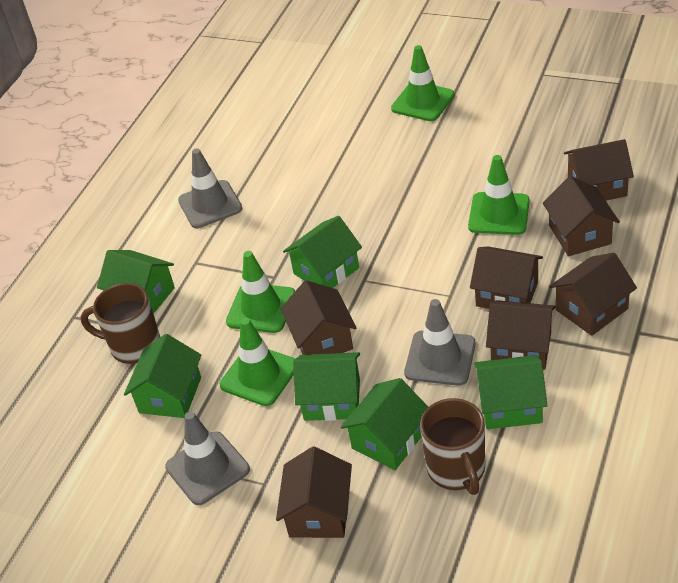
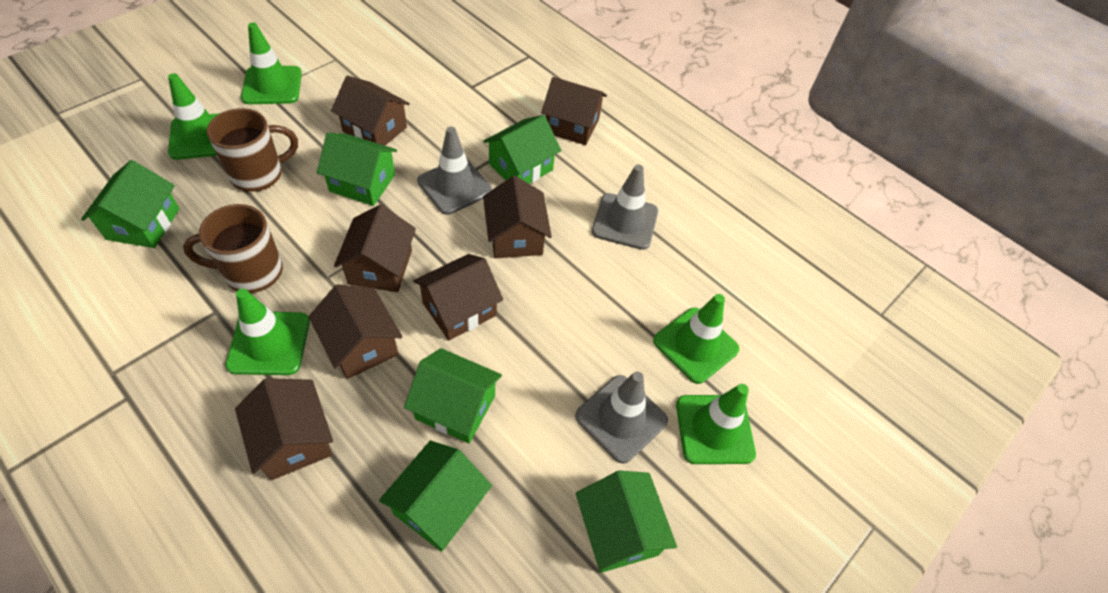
green traffic cone: [220,318,295,406] [226,251,295,333] [391,45,455,121] [468,155,530,235] = 4 -> [168,73,220,160] [226,289,310,375] [241,22,302,104] [653,294,740,384] [676,384,756,464] = 5

